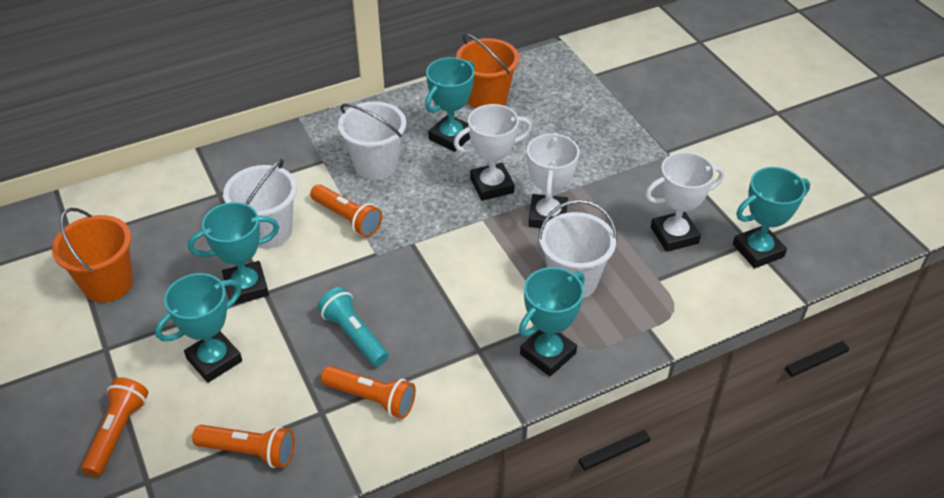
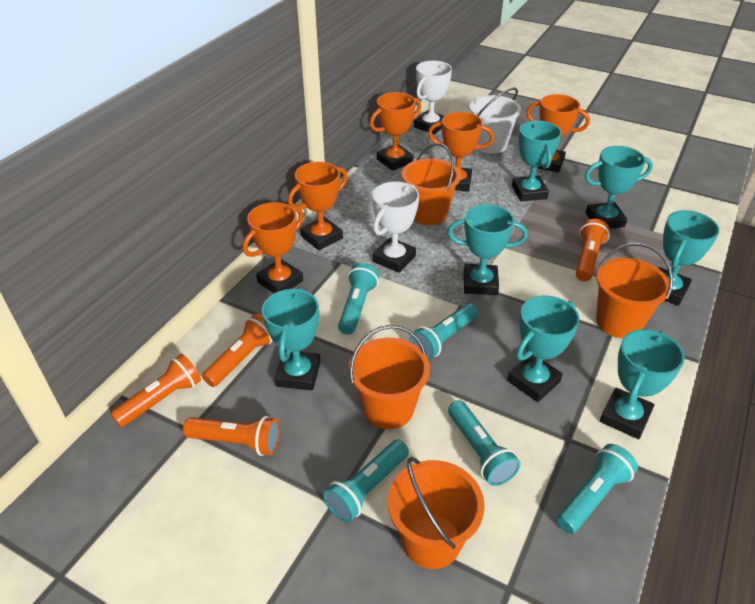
orange bucket: [52,208,133,303] [456,33,519,109] = 2 -> [349,325,430,429] [388,457,485,569] [402,143,461,225] [596,243,673,338] = 4
orange trophy: none = 0 -> [243,202,304,293] [288,162,348,250] [370,92,421,171] [428,112,494,192] [526,94,590,173] = 5
turquoise flashlight: [317,287,389,367] = 1 -> [323,440,409,523] [338,263,379,334] [410,303,478,360] [448,400,520,486] [556,444,638,534] = 5
turquoise trophy: [155,273,242,383] [188,202,279,305] [425,57,475,152] [519,267,585,376] [733,167,810,268] = 5 -> [262,287,321,390] [447,204,528,295] [507,296,579,402] [512,121,562,202] [585,146,653,229] [600,329,685,439] [658,210,719,306] = 7
white bucket: [223,159,297,248] [338,101,406,180] [538,200,617,298] = 3 -> [469,88,521,154] = 1
white trophy: [454,104,532,201] [527,132,579,228] [645,152,725,252] = 3 -> [372,181,419,273] [414,61,452,134] = 2

